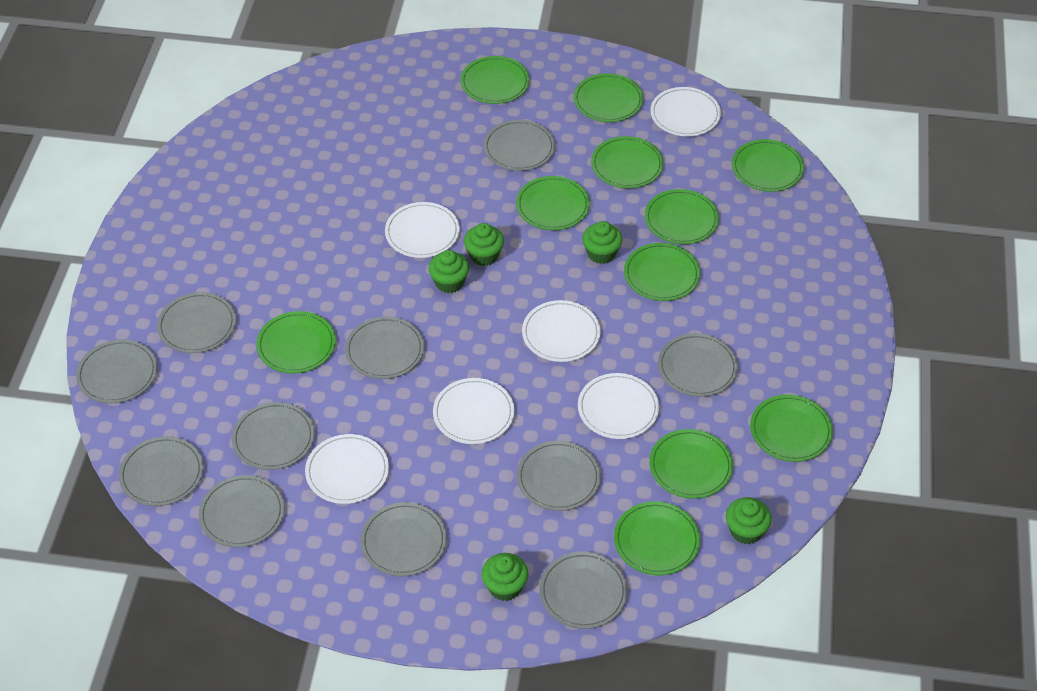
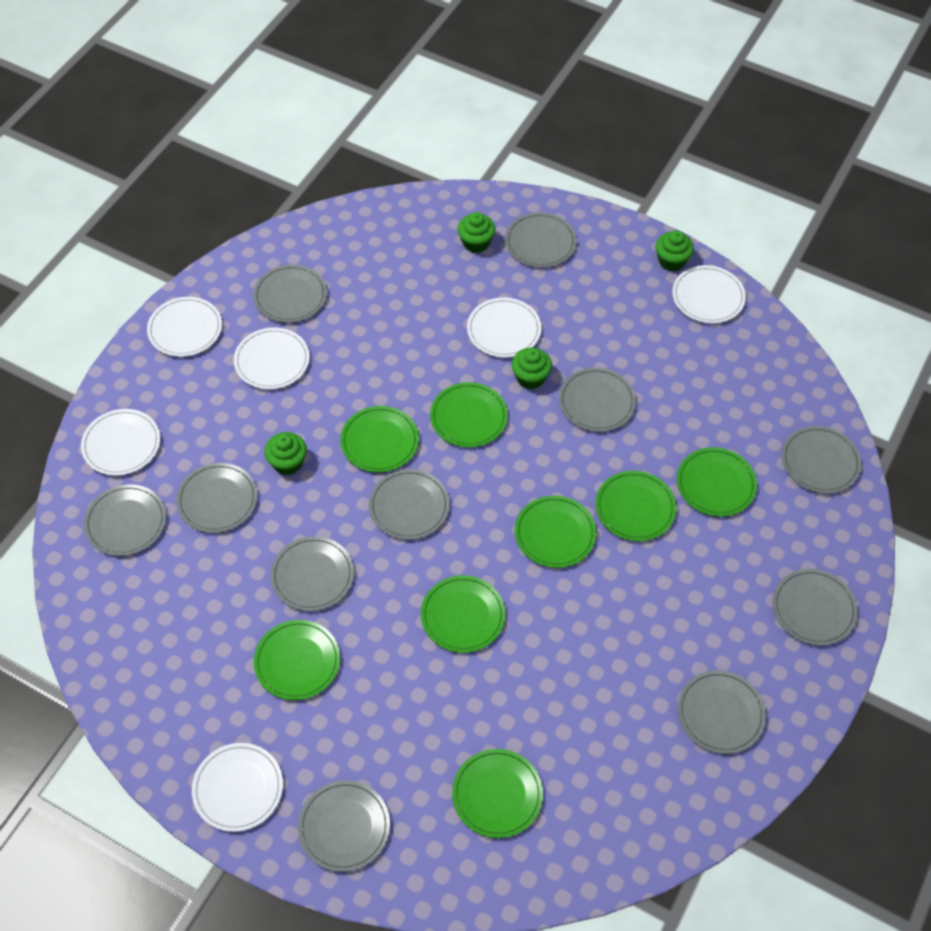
green cupcake: [428,250,469,293] [464,223,504,266] [481,553,528,601] [582,221,622,264] [726,497,772,544] = 5 -> [264,432,307,475] [458,212,496,253] [512,348,552,389] [655,230,694,271] = 4
green plate: [256,311,336,374] [460,56,530,104] [516,176,590,230] [574,73,643,122] [591,136,663,188] [614,501,700,576] [624,243,700,301] [645,189,719,244] [649,429,733,499] [732,139,804,192] [750,395,833,462] = 11 -> [254,620,340,700] [340,406,419,472] [421,575,505,653] [430,382,508,447] [452,749,543,838] [515,496,596,568] [596,471,676,541] [677,447,757,517] = 8

